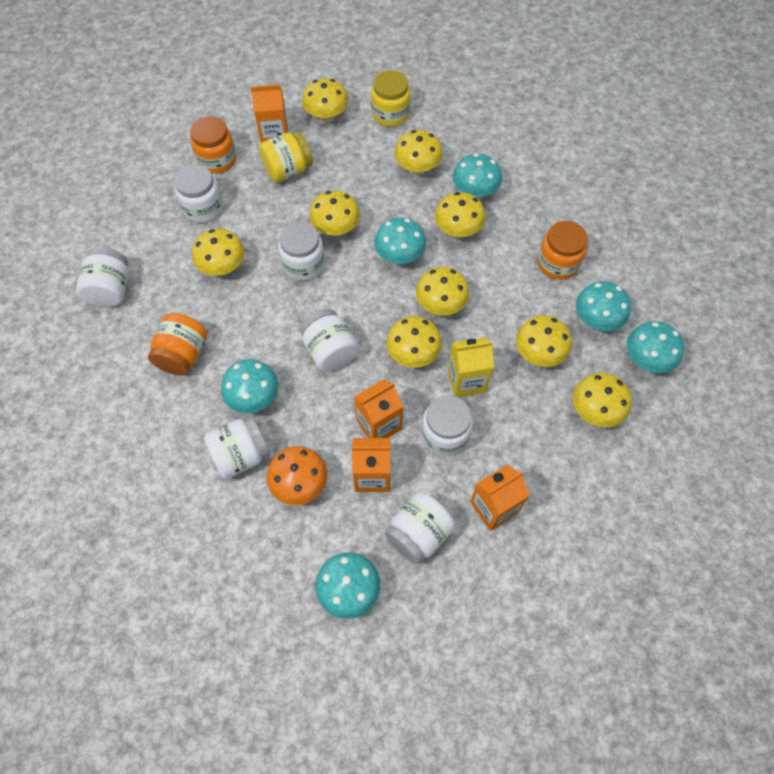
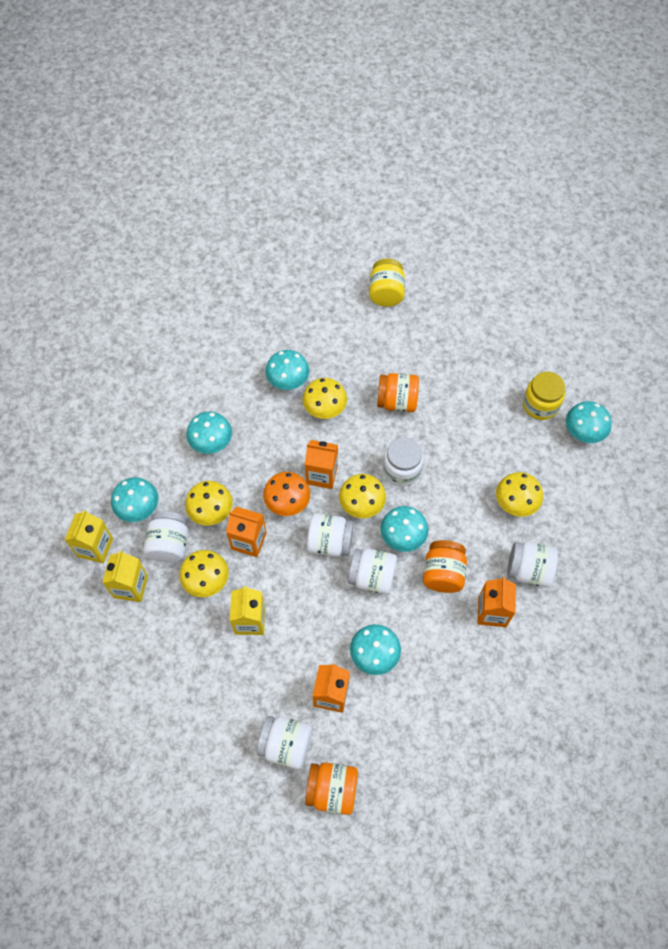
white jar: [76,247,129,307] [174,165,223,223] [204,416,271,479] [278,222,325,281] [300,309,359,372] [385,492,455,565] [421,395,473,456] = 7 -> [143,511,188,563] [257,716,312,769] [307,513,354,557] [348,548,397,594] [383,438,424,487] [507,542,558,588] = 6
yellow carton: [448,337,494,397] = 1 -> [65,510,113,563] [102,550,148,602] [230,586,265,635] = 3
yellow mushroom: [192,229,245,276] [302,78,349,123] [309,190,360,237] [386,316,442,368] [395,130,443,175] [416,267,469,316] [435,192,486,238] [516,315,572,367] [573,373,632,427] = 9 -> [179,550,229,597] [185,481,233,526] [303,378,347,419] [339,474,386,518] [496,472,543,517] = 5

